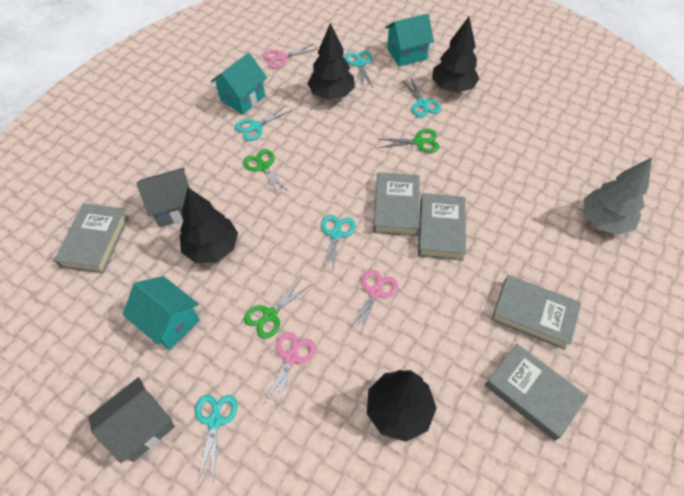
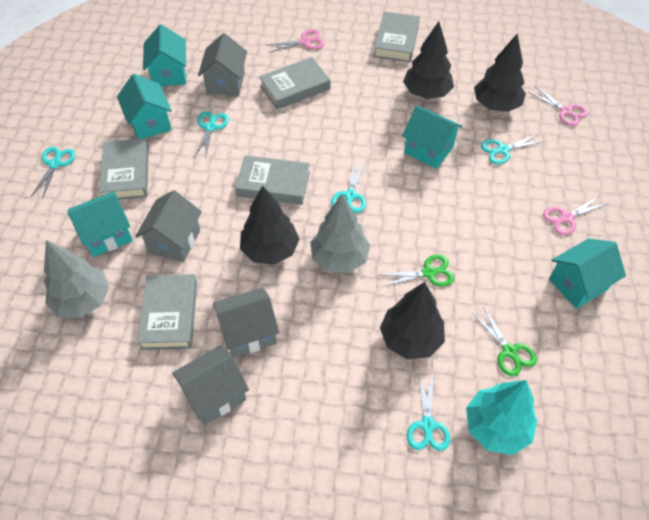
green scissors: [243,149,290,196] [244,279,310,339] [379,129,439,153] = 3 -> [381,255,454,287] [472,307,537,376] = 2
grey house: [89,377,175,463] [136,168,190,227] = 2 -> [135,190,202,262] [172,345,249,425] [198,33,247,96] [213,287,279,358] = 4
grey tree: [583,157,652,235] = 1 -> [44,240,110,318] [310,195,370,273] = 2
turquoise house: [122,276,200,350] [211,53,267,114] [385,14,434,66] = 3 -> [67,191,133,257] [117,74,172,139] [143,24,187,86] [402,106,463,169] [549,239,626,309] = 5
turquoise tree: none = 0 -> [466,380,537,455] = 1

